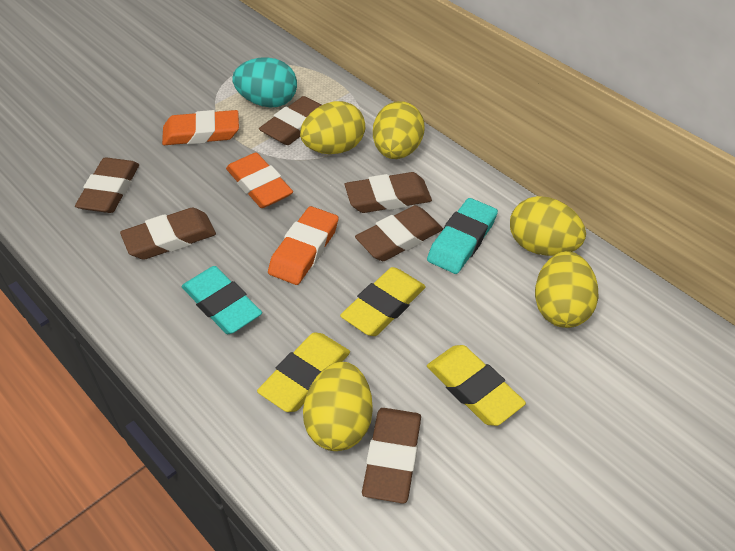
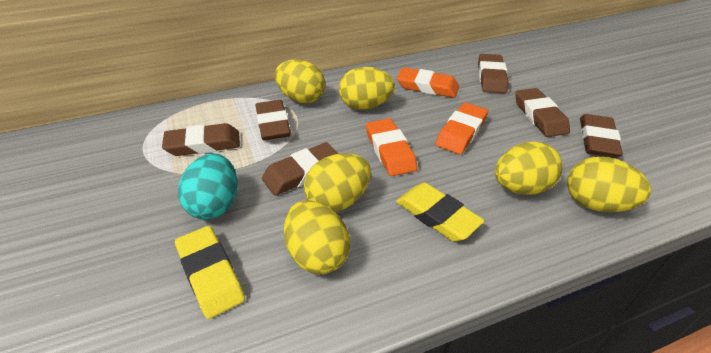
turquoise eraser: [182,266,262,334] [427,198,498,274] = 2 -> none = 0
yellow egg: [300,101,365,154] [303,362,373,451] [373,101,425,159] [510,196,586,256] [535,251,598,328] = 5 -> [275,60,325,103] [284,200,350,274] [304,153,371,212] [339,67,395,110] [495,141,563,194] [567,157,651,212] = 6
yellow eraser: [257,333,350,412] [340,267,426,336] [427,345,526,426] = 3 -> [175,226,245,319] [396,183,485,242] = 2

